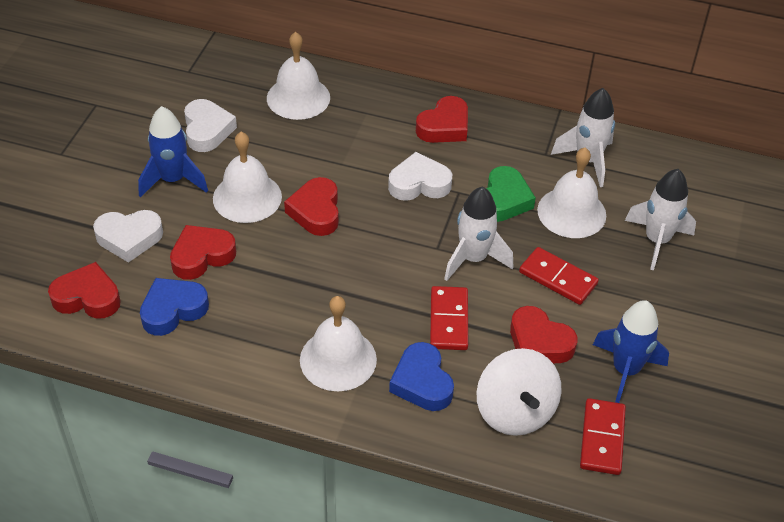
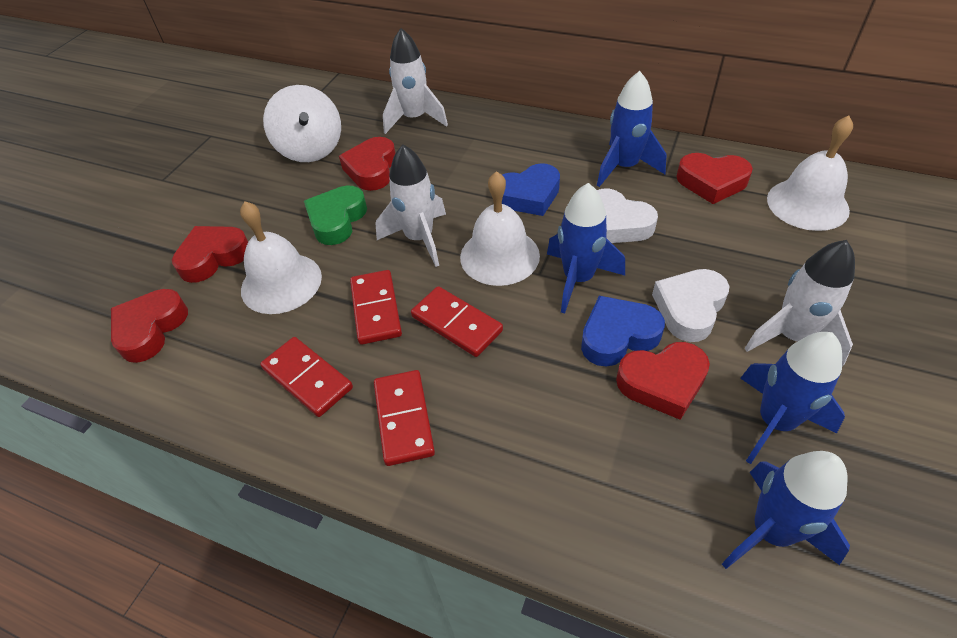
blue rocket: [138,106,208,198] [593,300,669,403] = 2 -> [547,183,625,314] [597,71,667,187] [722,451,850,569] [740,332,845,464] = 4
red domino: [430,286,468,350] [519,247,599,305] [580,398,626,475] = 3 -> [260,337,353,417] [350,270,402,345] [374,370,435,466] [411,286,503,357] = 4
white bell: [213,132,282,223] [267,32,330,120] [300,296,377,391] [537,148,606,238] = 4 -> [240,201,322,314] [460,171,540,286] [767,116,853,231] = 3
white heart: [93,210,163,263] [184,99,237,152] [388,152,452,201] = 3 -> [597,189,658,243] [652,269,729,342] = 2

